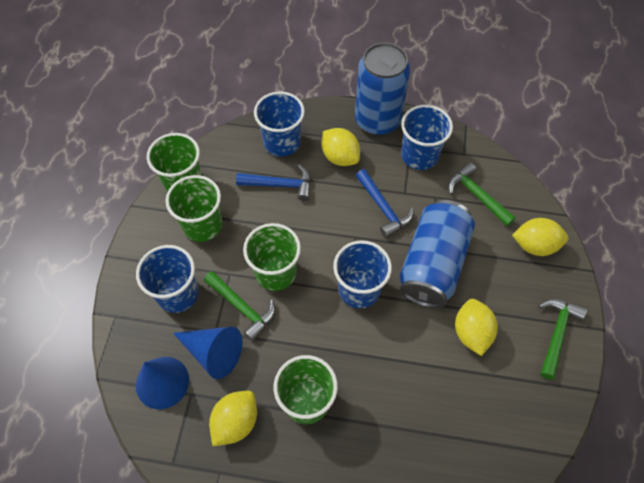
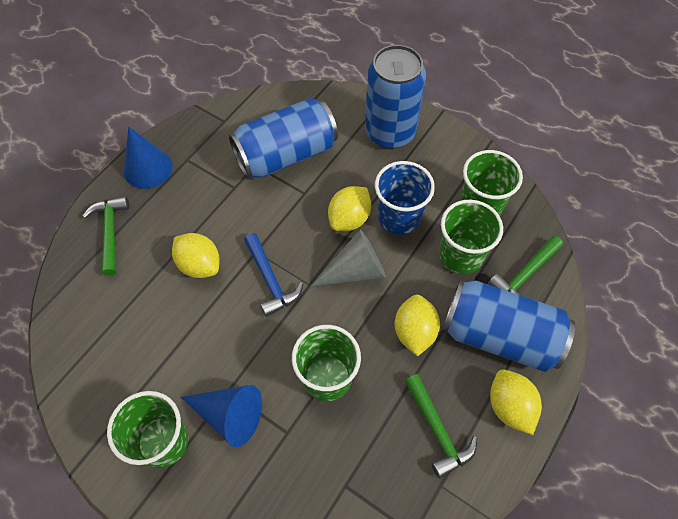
blue can: [355,42,410,135] [400,200,475,308] = 2 -> [229,98,338,179] [365,45,426,149] [443,281,575,372] = 3
blue cup: [136,245,199,313] [254,91,305,156] [333,240,392,308] [401,105,453,170] = 4 -> [375,161,435,235] = 1
blue hammer: [236,164,311,201] [356,169,413,238] = 2 -> [244,233,303,317] = 1
grey cone: none = 0 -> [310,229,386,287] = 1

